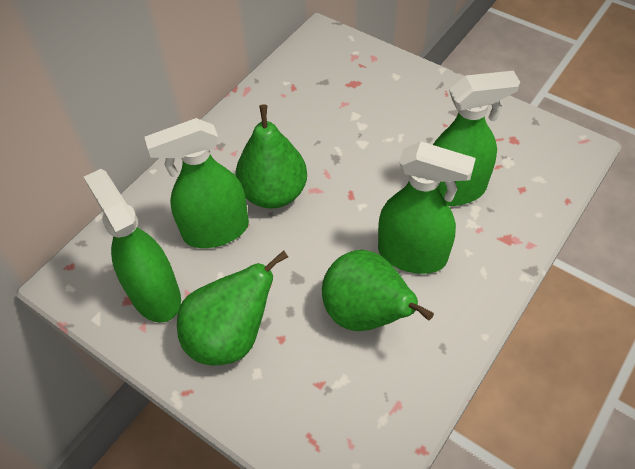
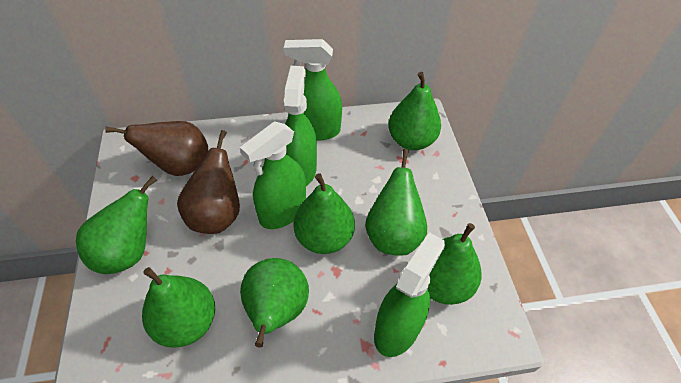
brown pear: none = 0 -> [105,121,208,176] [177,130,240,234] = 2
green pear: [177,250,288,365] [235,104,307,209] [322,250,434,331] = 3 -> [76,176,157,274] [142,267,215,348] [240,258,309,348] [293,173,355,254] [365,149,427,256] [388,72,441,150] [428,223,481,305] = 7

